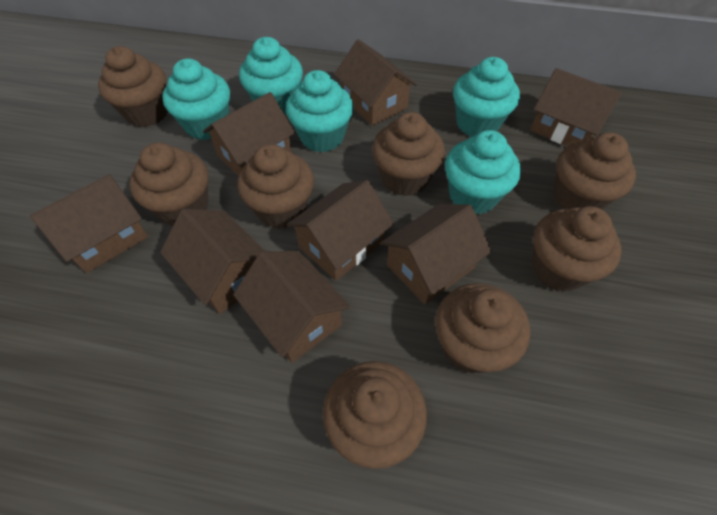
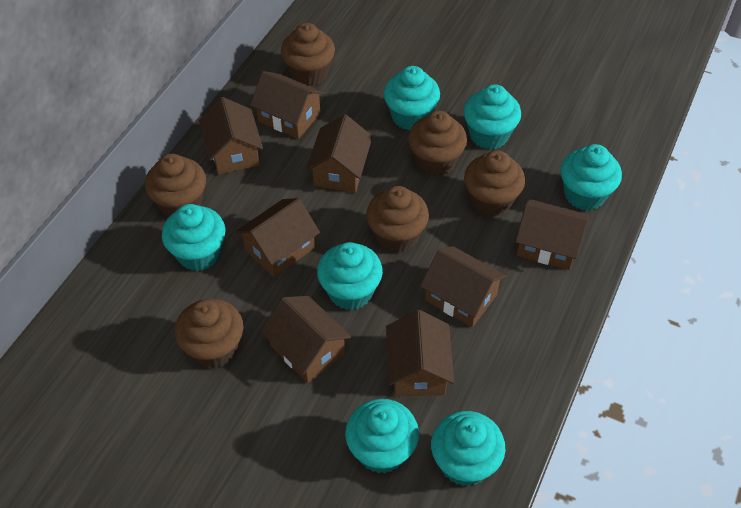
brown cupcake: [98,46,168,127] [129,142,208,226] [237,144,314,229] [323,361,427,469] [372,112,445,196] [435,283,530,374] [532,206,622,292] [554,132,636,209] = 8 -> [145,154,206,217] [175,299,243,369] [281,23,335,86] [366,186,429,253] [408,111,467,176] [464,150,525,217] = 6
turquoise cupcake: [162,58,230,140] [239,37,303,114] [286,70,353,153] [445,130,521,214] [453,57,520,137] = 5 -> [162,204,226,271] [317,242,383,310] [345,399,419,474] [384,66,440,130] [431,411,505,486] [464,84,521,149] [561,144,622,211] = 7

